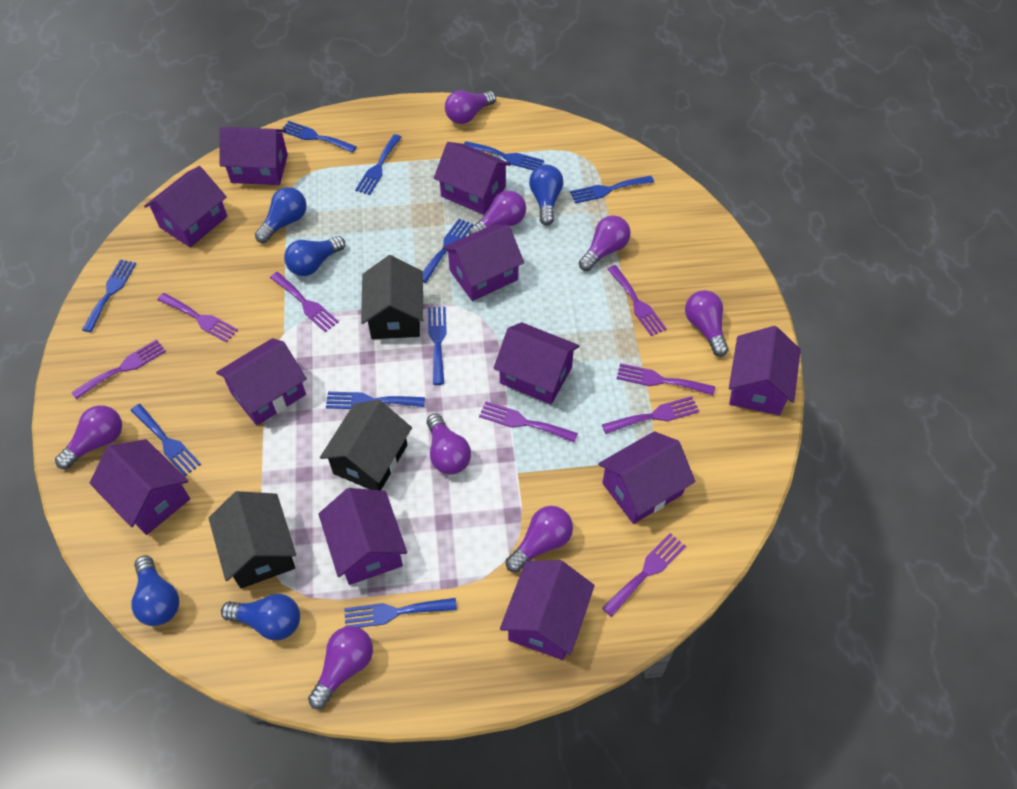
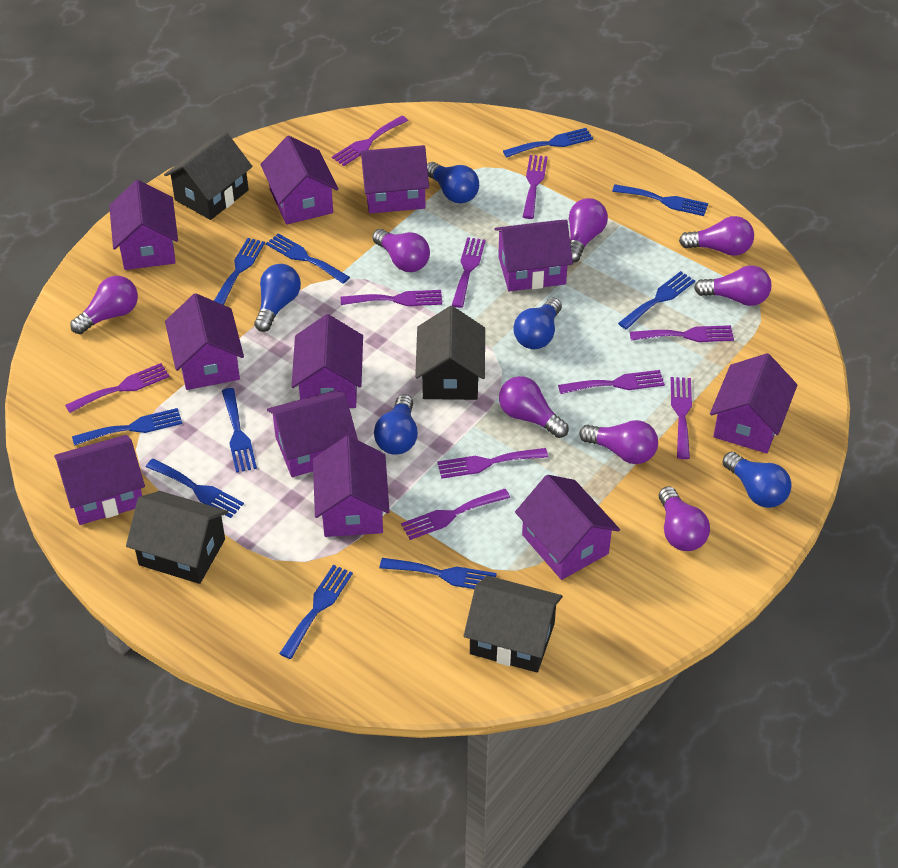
black house: [209,491,296,589] [320,400,412,490] [361,255,424,339] = 3 -> [126,491,228,584] [164,133,253,220] [415,306,485,400] [464,576,563,673] = 4
purple fork: [71,339,166,400] [157,293,238,343] [270,272,339,332] [479,401,578,443] [602,396,699,434] [602,533,686,617] [607,265,667,336] [617,363,715,396] = 8 -> [65,363,170,413] [332,116,408,166] [341,290,442,306] [401,489,510,540] [437,448,548,479] [452,237,486,308] [523,155,548,219] [558,370,665,394] [630,325,734,342] [671,377,692,459] = 10

